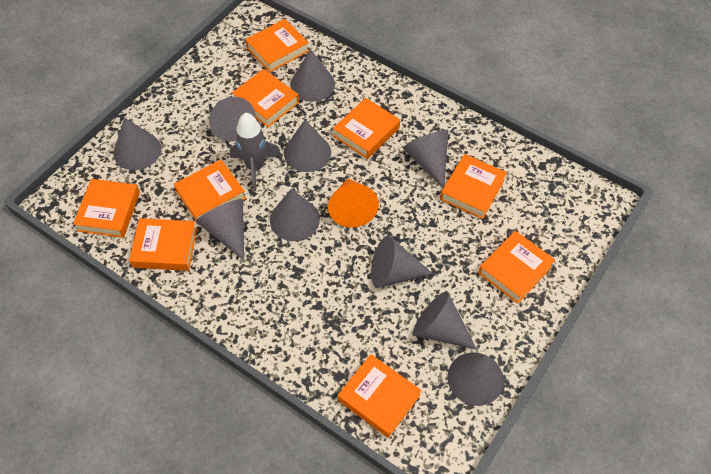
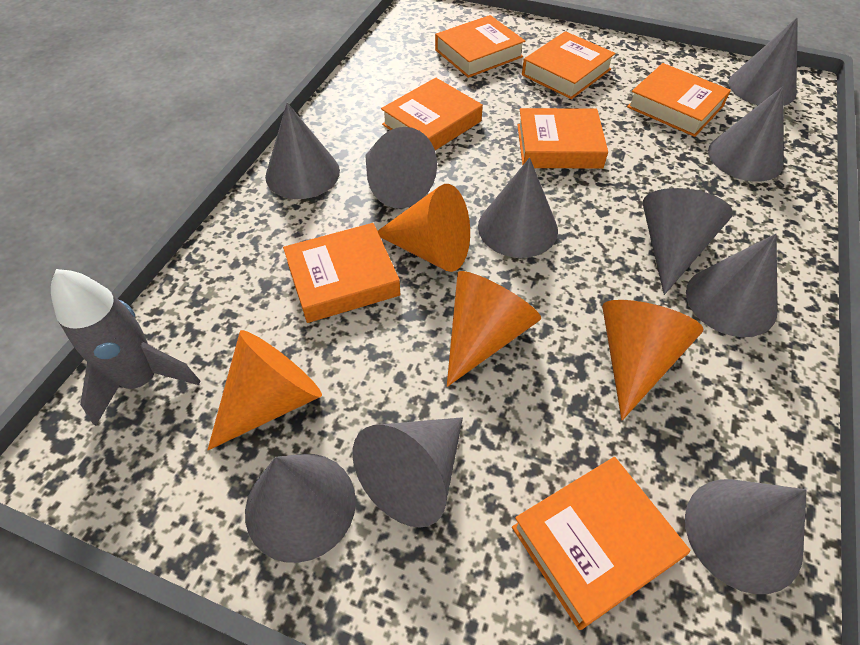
orange book: [73,179,140,238] [129,218,197,271] [174,160,246,220] [232,69,299,127] [245,19,309,72] [333,98,400,159] [338,354,421,438] [440,154,507,219] [478,231,555,304] = 9 -> [283,223,401,323] [381,78,483,150] [435,15,525,78] [512,457,690,630] [517,108,608,169] [522,31,615,99] [627,63,731,137] = 7
orange cone: [328,178,379,228] = 1 -> [208,330,322,450] [378,184,470,272] [447,271,541,387] [602,300,704,421] = 4

